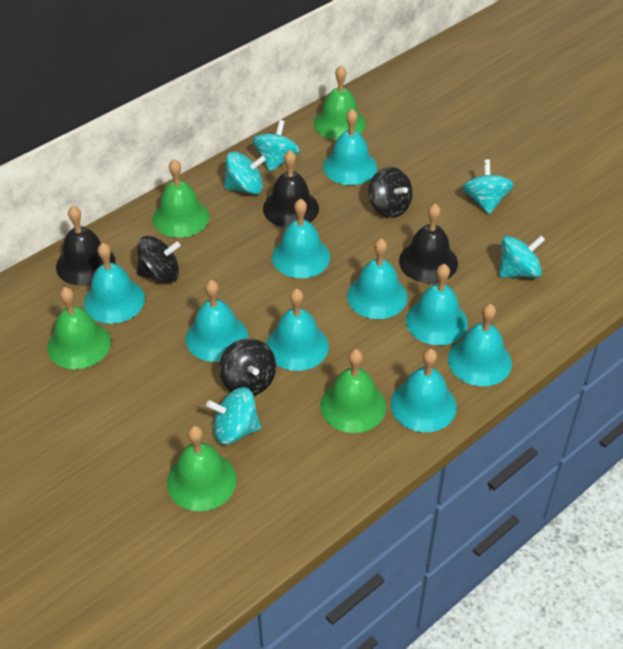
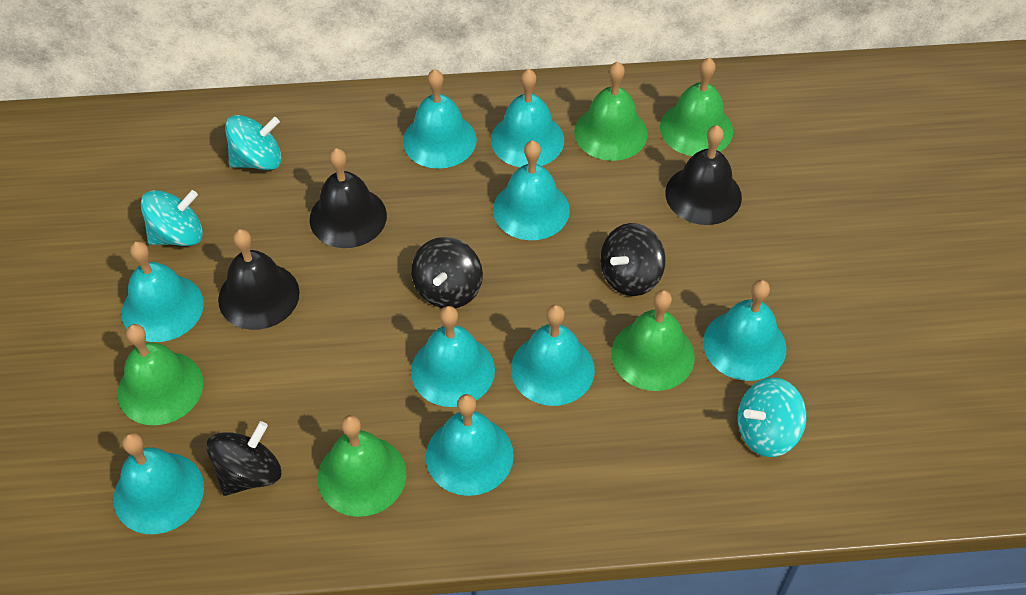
turquoise spinning top: [206,387,261,444] [224,152,266,194] [252,120,300,172] [462,159,514,214] [499,236,545,278] = 5 -> [141,190,203,246] [225,115,282,170] [738,377,807,457] = 3

